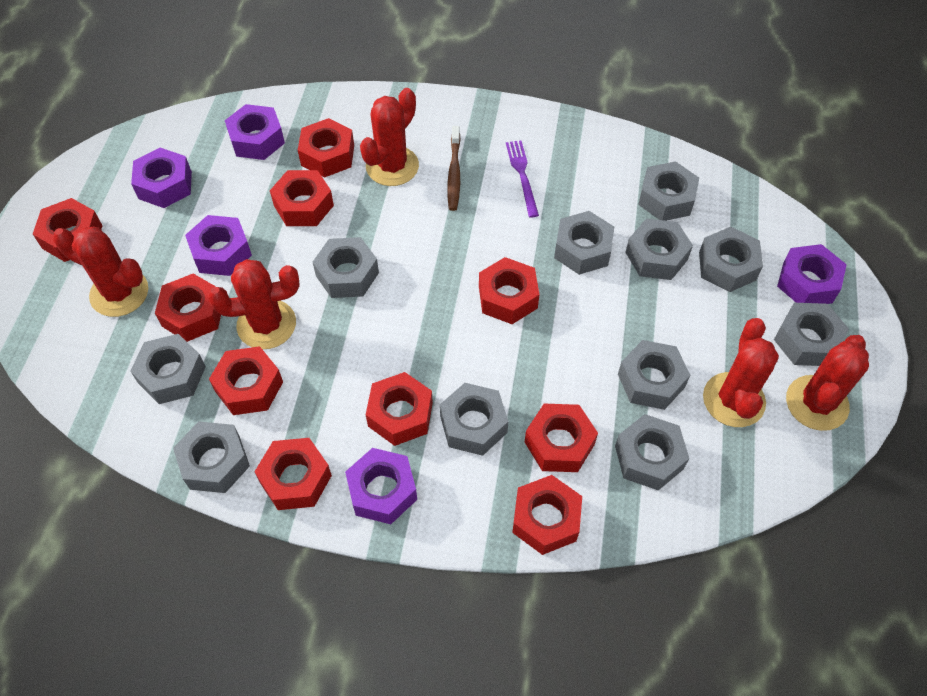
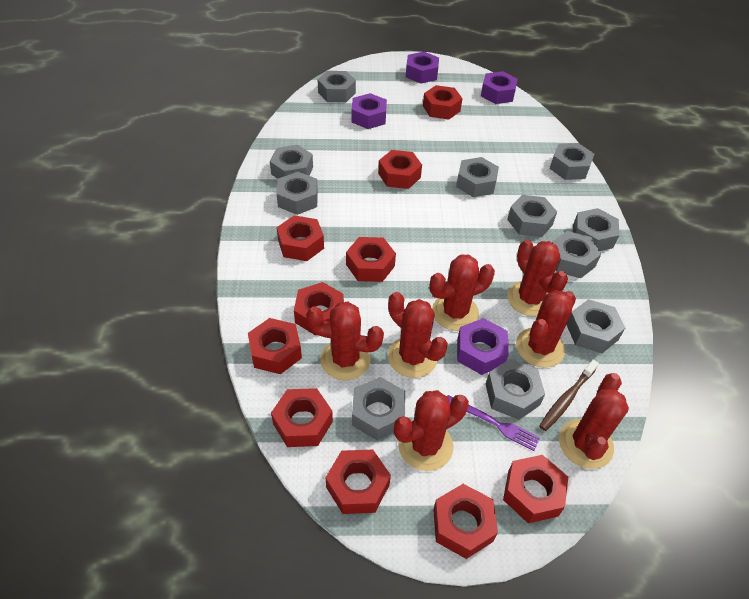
purple nut: [131,148,192,208] [185,215,252,276] [225,104,285,160] [345,448,417,524] [777,244,847,304] = 5 -> [351,93,387,129] [406,52,439,84] [457,318,509,375] [481,71,518,104] = 4
red cactus: [53,227,148,317] [208,259,300,349] [360,88,419,186] [703,318,779,427] [786,335,869,431] = 5 -> [306,302,384,380] [388,292,448,378] [394,390,469,471] [429,255,495,331] [507,240,568,316] [516,290,576,368] [559,373,629,469] = 7

